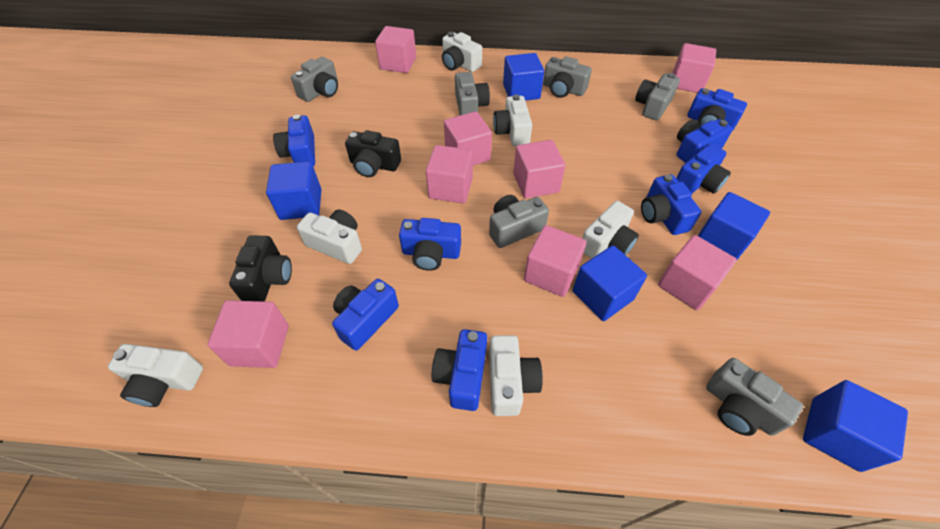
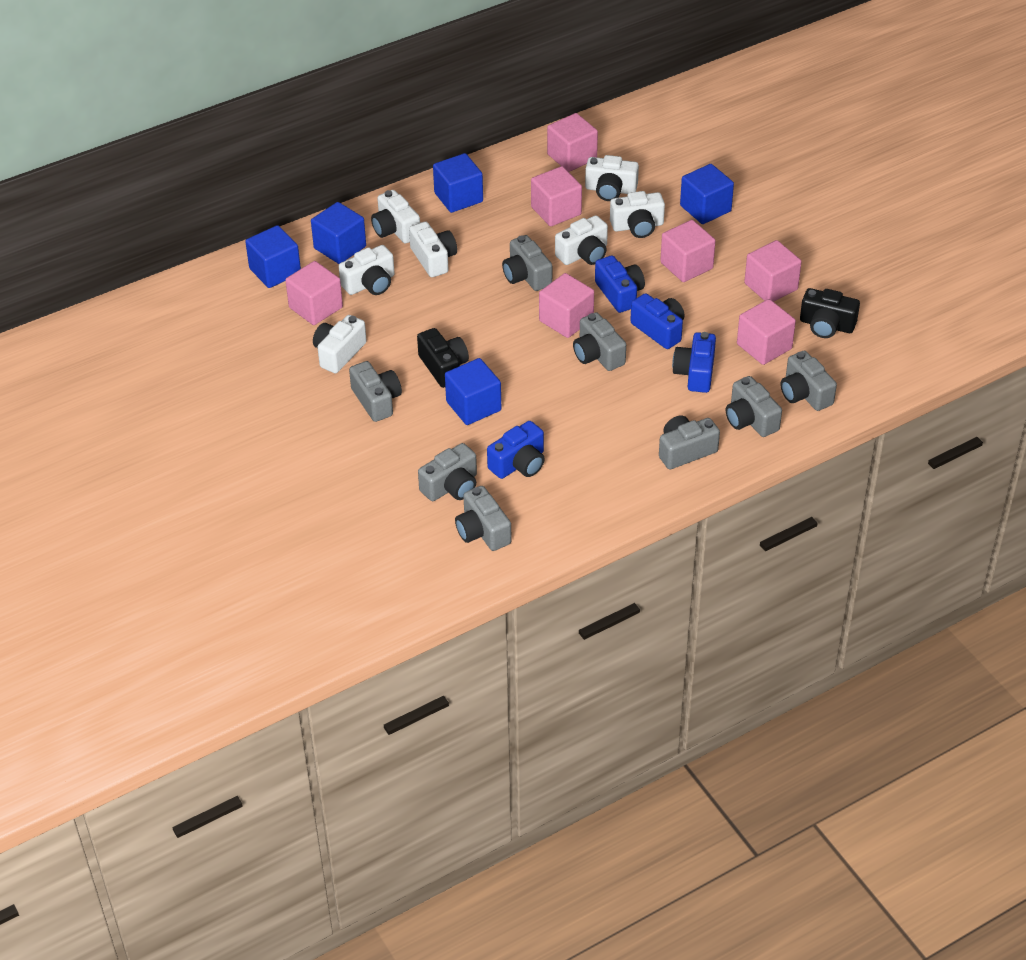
blue camera: [273,115,315,166] [332,279,399,351] [399,218,461,271] [432,329,487,411] [641,174,702,235] [676,119,733,163] [676,143,731,194] [687,88,747,131] = 8 -> [487,421,545,479] [595,255,645,313] [630,293,685,349] [672,332,716,393] = 4
grey camera: [291,57,338,102] [455,72,490,115] [489,195,549,248] [543,57,592,98] [635,73,680,121] [706,358,803,436] = 6 -> [349,361,402,422] [418,443,477,501] [455,486,512,551] [502,235,552,291] [573,312,626,371] [659,415,720,469] [726,376,782,437] [781,351,837,411] = 8
pink cube: [207,300,289,368] [375,26,416,73] [426,145,473,203] [444,111,492,166] [513,140,565,198] [524,225,587,297] [658,235,737,310] [673,43,716,93] = 8 -> [285,261,343,325] [531,166,582,227] [539,273,594,338] [547,113,598,172] [660,220,715,282] [737,299,796,365] [744,240,802,302] = 7
white camera: [108,344,203,407] [297,209,362,264] [442,32,482,72] [489,335,543,416] [493,94,532,146] [582,201,639,259] = 6 -> [313,315,367,373] [339,245,395,295] [371,190,420,244] [409,222,457,277] [555,215,608,265] [585,155,639,201] [610,191,665,238] = 7

